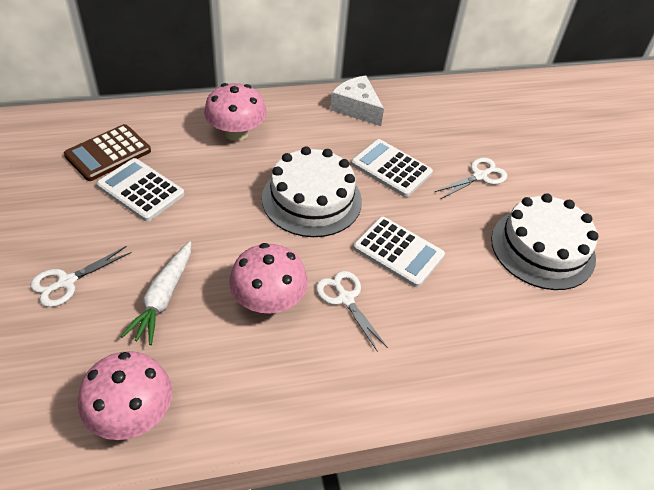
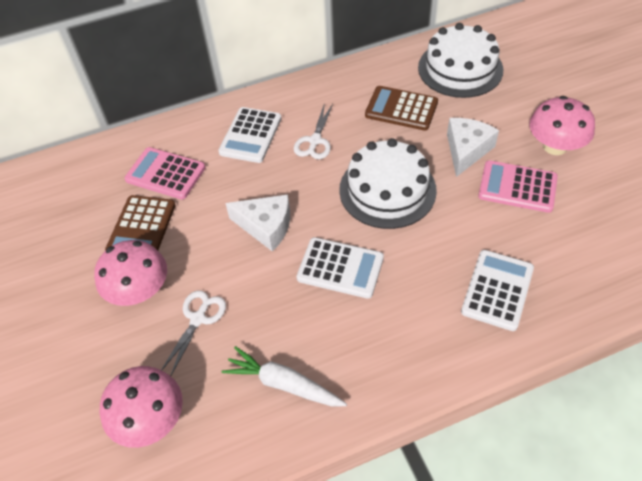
brown calculator: [64,124,151,181] = 1 -> [105,195,176,251] [365,86,438,131] = 2
pink calculator: none = 0 -> [124,147,206,199] [478,160,558,213] = 2
white cheese: [330,75,384,126] = 1 -> [225,194,290,251] [447,118,499,177] = 2
white scissors: [30,246,132,307] [316,271,388,352] [435,157,507,199] = 3 -> [161,290,226,375] [293,103,333,159] = 2

